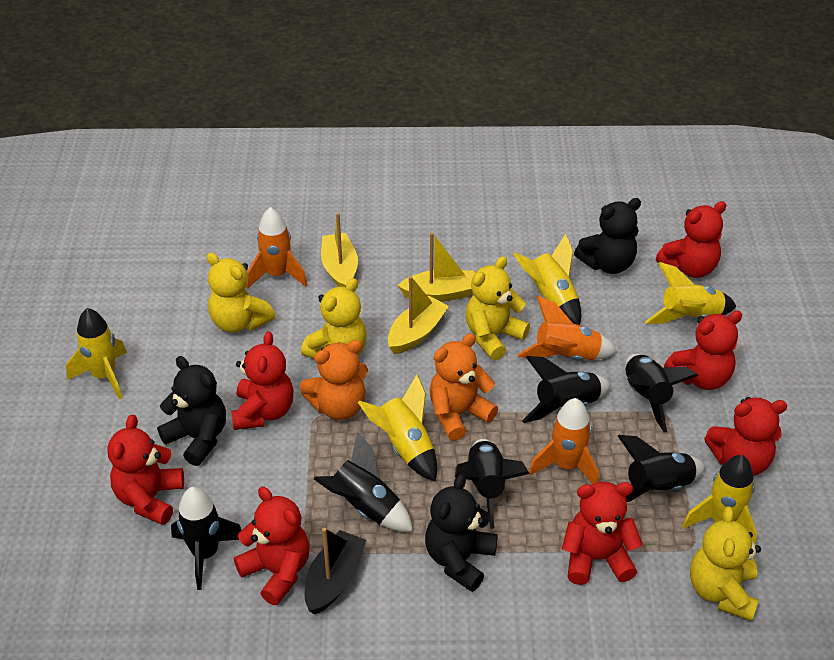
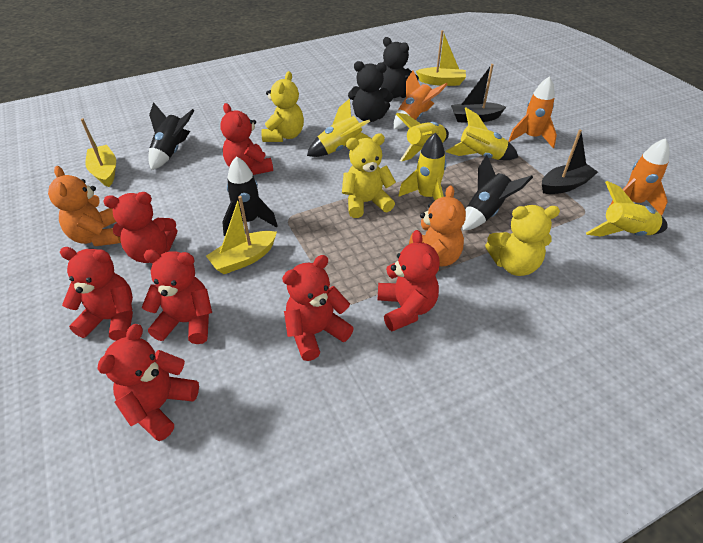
black boat: [304,528,366,615] = 1 -> [451,64,506,123] [542,129,598,194] = 2
black rocket: [171,487,241,590] [314,431,413,532] [455,439,530,529] [522,356,611,423] [618,435,705,502] [625,354,698,432] = 6 -> [148,102,195,170] [222,156,278,236] [462,155,533,231] = 3
black teddy bear: [157,356,226,466] [425,474,498,592] [574,198,641,274] = 3 -> [348,61,393,122] [381,37,419,98] = 2
yellow teddy bear: [207,252,275,333] [301,278,367,359] [466,256,530,360] [690,506,761,621] = 4 -> [261,71,304,142] [342,133,396,218] [485,205,560,276] = 3

